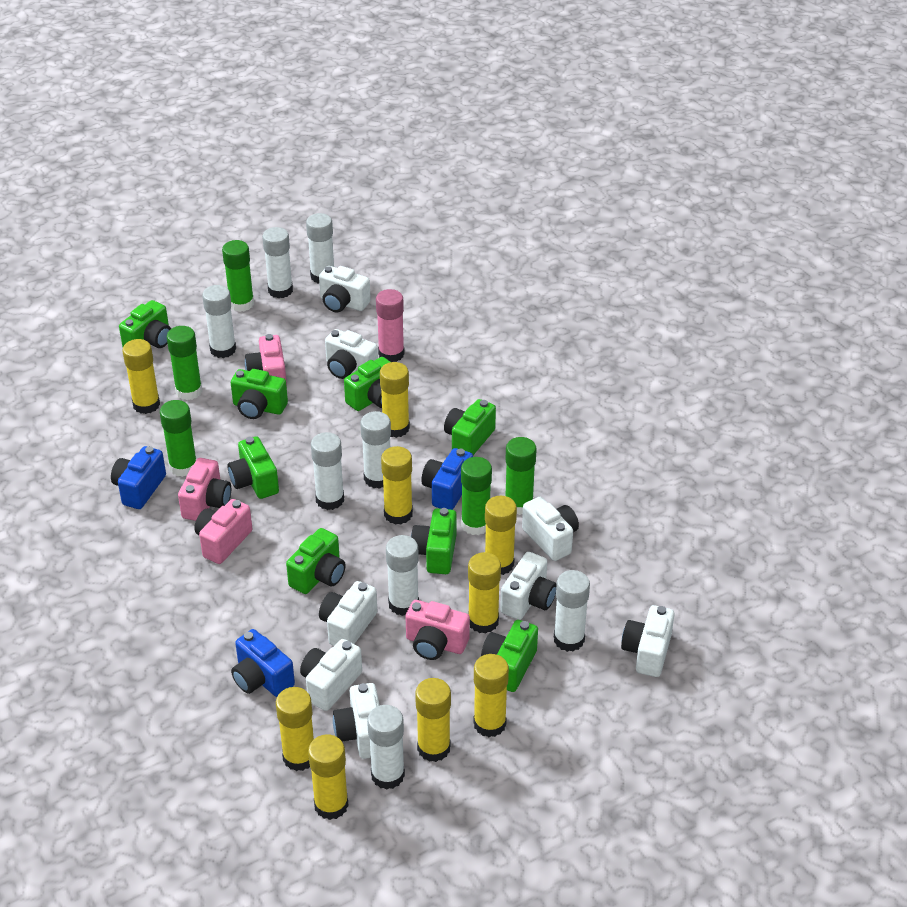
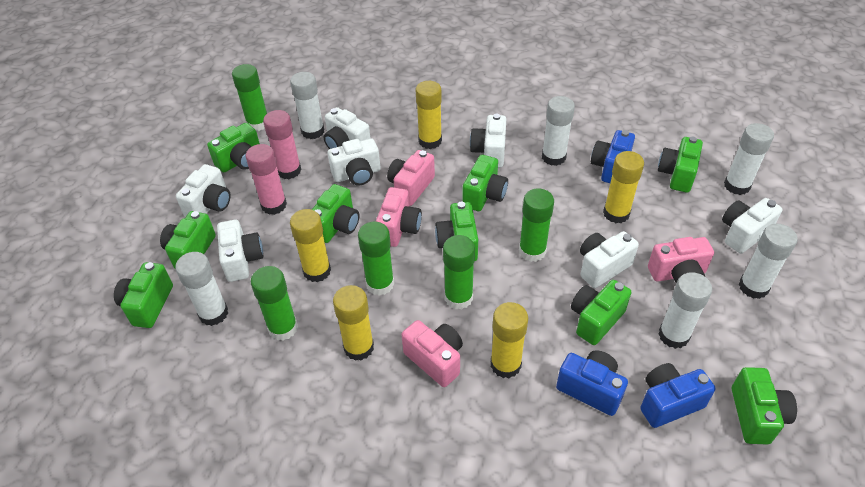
green camera: [119,300,171,348] [228,436,279,499] [231,369,288,419] [286,528,346,594] [344,357,390,411] [411,508,457,574] [444,399,496,455] [481,620,538,692] = 8 -> [114,262,173,328] [160,211,216,268] [207,123,260,173] [312,184,359,243] [435,201,478,261] [462,155,508,211] [571,280,631,345] [658,136,703,193] [732,367,797,445] = 9
pink glue stick: [376,289,405,362] = 1 -> [246,144,287,215] [263,110,301,179] = 2
white camera: [300,639,362,711] [319,266,371,312] [319,581,377,646] [325,329,378,379] [333,683,380,759] [500,552,557,620] [522,497,579,561] [621,605,675,677] = 8 -> [176,164,231,217] [217,220,263,282] [324,107,370,149] [328,138,381,185] [470,114,506,167] [580,231,639,288] [722,198,783,254] = 7
white glue stick: [202,285,236,358] [262,227,293,298] [306,213,334,284] [311,432,344,510] [360,411,391,489] [367,705,405,790] [386,535,419,616] [554,570,590,652] = 8 -> [175,252,228,326] [290,72,324,139] [542,96,575,166] [658,272,712,349] [724,123,774,195] [739,224,798,299] = 6
yellow glue stick: [122,339,160,414] [276,687,314,771] [308,735,349,820] [380,362,410,438] [381,446,413,525] [415,678,451,762] [468,552,501,634] [474,654,509,737] [485,496,517,575] = 9 -> [290,209,331,282] [333,285,374,361] [416,81,442,149] [491,302,528,378] [603,151,644,223] = 5

